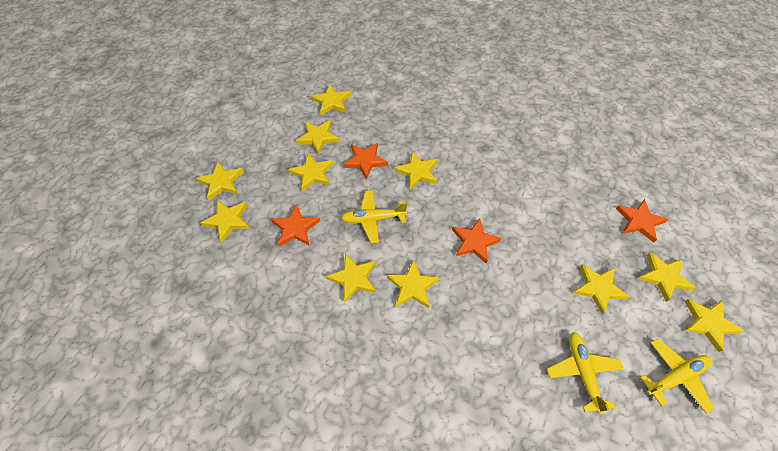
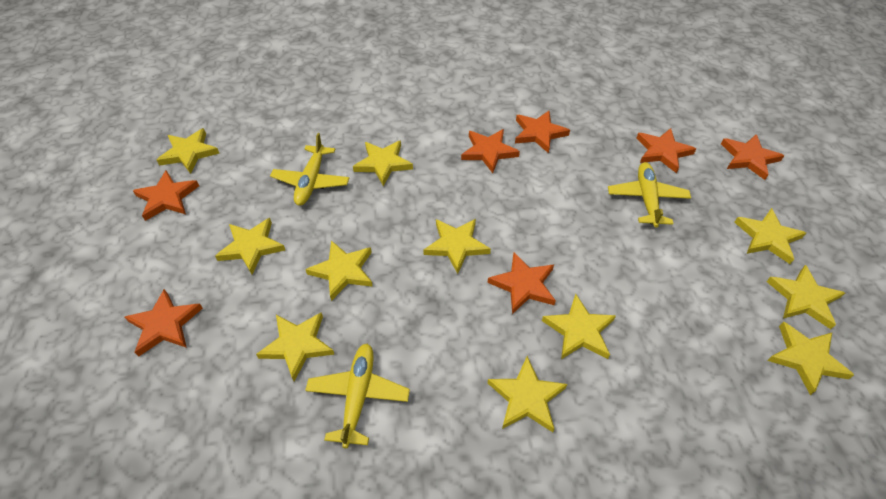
orange star: [271,204,320,246] [343,143,388,180] [452,218,501,264] [616,199,668,243] = 4 -> [125,289,203,357] [133,170,199,221] [461,129,520,173] [487,252,556,314] [515,111,570,153] [636,128,696,173] [721,134,784,180] = 7

